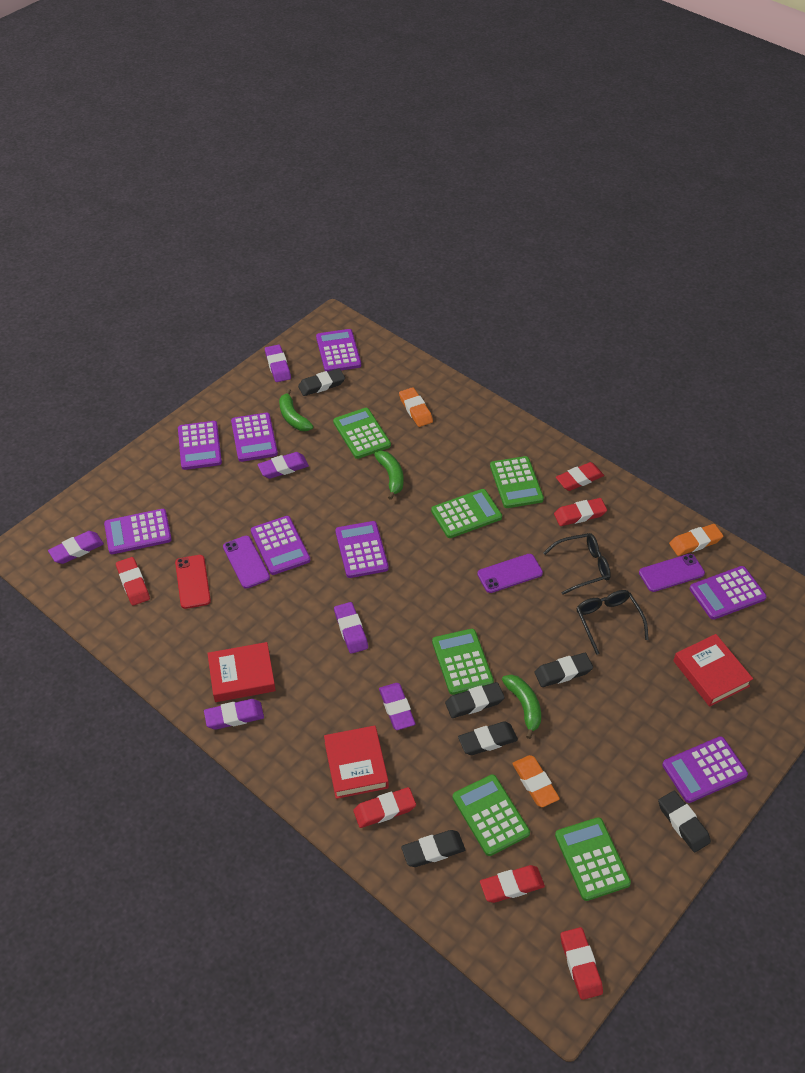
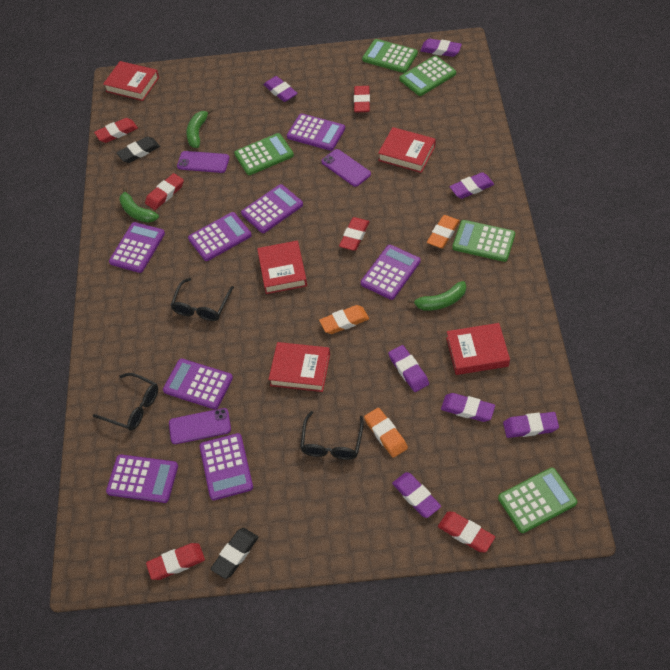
black eraser: [298,368,345,396] [401,830,465,867] [445,682,505,718] [458,721,518,755] [534,653,593,687] [658,791,711,852] = 6 -> [116,136,160,163] [210,528,258,579] = 2
black glasses: [543,533,611,595] [576,590,649,655] = 2 -> [93,373,158,431] [170,278,234,321] [300,411,364,460] = 3
green calculator: [333,408,391,459] [431,489,502,538] [432,629,494,695] [453,774,530,856] [490,456,544,508] [555,817,631,901] = 6 -> [234,133,294,175] [362,39,418,73] [399,55,456,96] [452,220,515,262] [498,468,577,533] = 5
purple eraser: [48,531,104,564] [204,699,264,730] [258,452,309,479] [265,344,291,382] [334,602,368,654] [379,683,415,730] = 6 -> [263,76,298,102] [388,345,429,392] [392,472,441,518] [420,38,462,57] [441,393,495,422] [450,172,494,199] [503,412,559,438] = 7
red book: [207,642,276,702] [324,726,389,799] [673,634,753,707] = 3 -> [103,61,159,101] [257,241,307,294] [268,342,330,392] [378,127,436,173] [446,323,510,375] = 5
red phone: [175,555,211,609] = 1 -> none = 0

